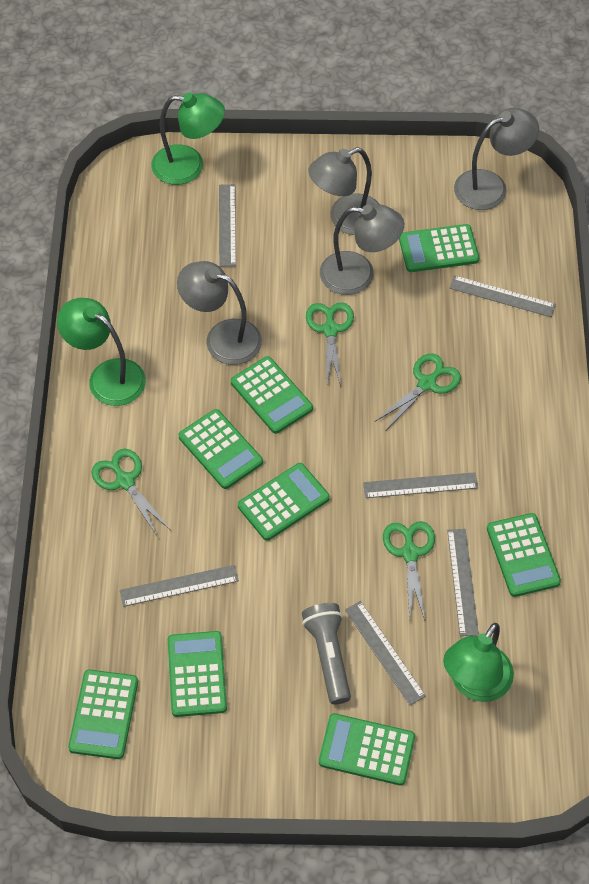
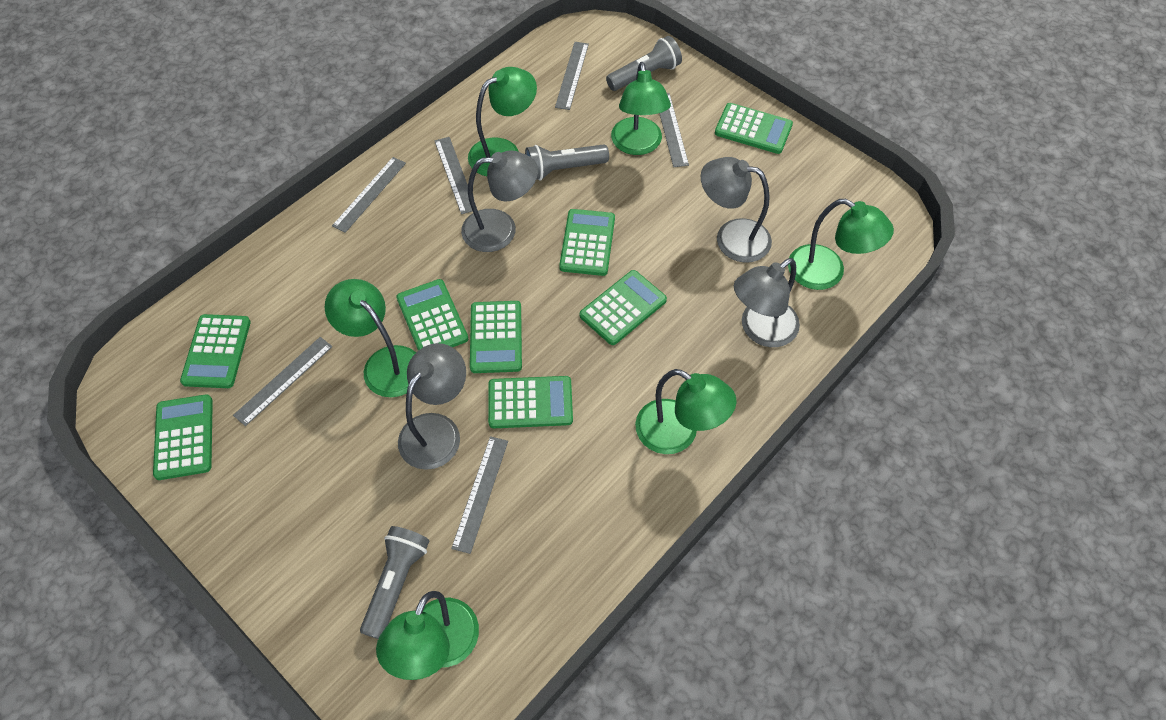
green lamp: [57,298,146,406] [151,92,225,185] [443,623,514,702] = 3 -> [325,279,416,397] [376,591,479,680] [468,67,537,176] [611,62,671,155] [635,369,736,454] [788,199,894,290] = 6
green scissors: [91,449,170,537] [306,302,354,386] [375,354,461,430] [383,521,435,620] = 4 -> none = 0
grey flashlight: [302,603,351,704] = 1 -> [360,526,430,639] [525,144,609,181] [606,36,682,91] = 3

